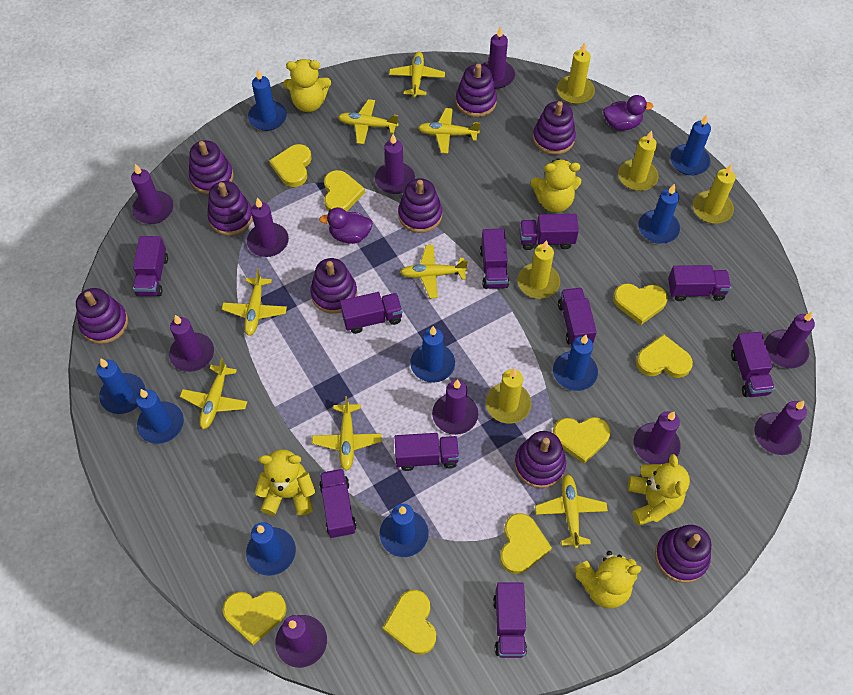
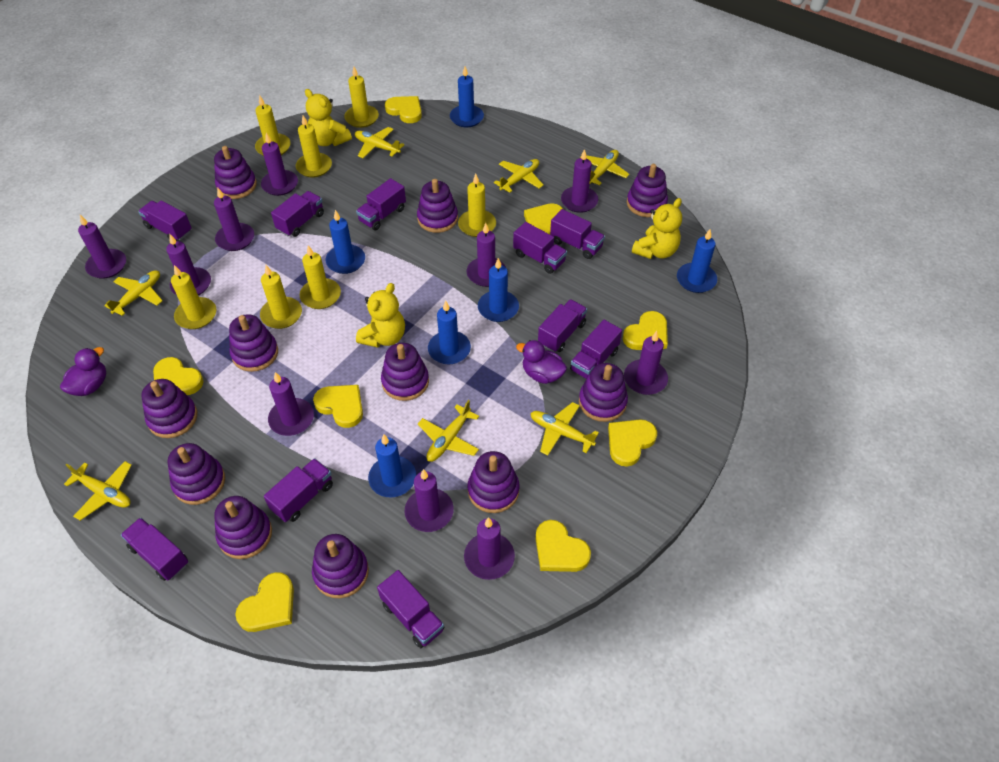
blue candle: [97,358,145,414] [136,389,184,444] [246,522,296,576] [248,70,287,131] [380,504,429,557] [410,326,455,383] [553,335,598,391] [638,184,680,244] [670,115,711,175] = 9 -> [326,210,365,274] [368,434,416,497] [428,300,471,365] [450,66,484,127] [478,258,519,322] [677,229,717,293] = 6
purple stacking toy: [76,288,128,344] [189,140,233,194] [207,181,253,235] [310,258,357,314] [398,178,442,233] [456,64,497,117] [514,431,566,488] [533,101,576,155] [655,525,711,583] = 9 -> [141,379,197,438] [167,443,225,505] [214,146,257,199] [214,496,272,559] [229,314,278,372] [312,534,369,598] [381,343,429,401] [417,179,458,233] [468,451,520,513] [579,363,628,422] [627,164,668,217] = 11
yellow candle: [486,368,531,424] [517,240,560,299] [557,42,595,104] [618,130,658,191] [693,164,736,224] = 5 -> [171,265,216,329] [255,95,291,156] [260,265,302,329] [296,115,332,178] [300,245,341,309] [344,67,379,128] [458,174,496,237] = 7
yellow plane: [180,358,247,429] [222,269,287,336] [312,396,381,471] [338,99,399,144] [389,52,445,98] [400,245,468,298] [418,108,480,154] [535,474,608,548] = 8 -> [64,461,132,521] [104,270,163,316] [355,127,404,158] [418,400,479,462] [494,159,543,193] [531,402,599,456] [580,150,629,185] = 7
yellow teddy bear: [255,449,315,515] [283,59,331,112] [531,159,581,213] [574,551,642,608] [628,454,690,526] = 5 -> [305,89,352,146] [356,283,405,348] [632,198,682,259] = 3

